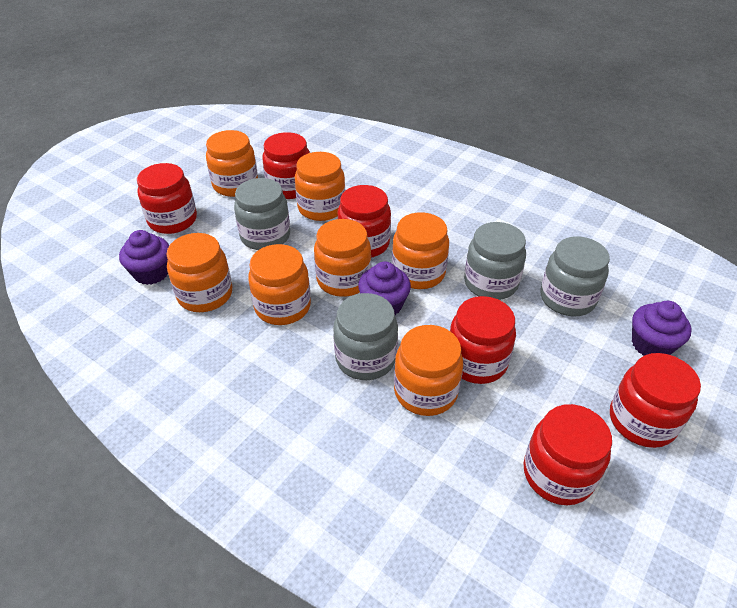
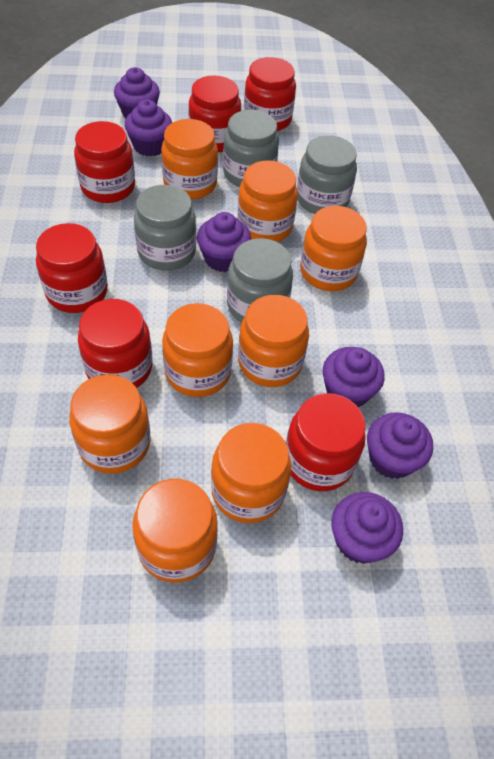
orange jar: [166,233,232,312] [206,130,258,197] [248,244,311,325] [295,152,345,221] [314,219,371,297] [392,212,449,289] [394,325,463,416] = 7 -> [69,374,151,474] [132,478,218,583] [161,119,218,200] [162,303,233,397] [211,423,291,523] [237,160,298,242] [238,295,309,387] [300,206,367,291] = 8
purple cupcake: [119,230,169,285] [358,261,411,315] [632,301,692,356] = 3 -> [114,67,160,119] [125,99,172,156] [197,212,251,272] [323,347,385,408] [331,492,403,564] [367,412,433,479] = 6

